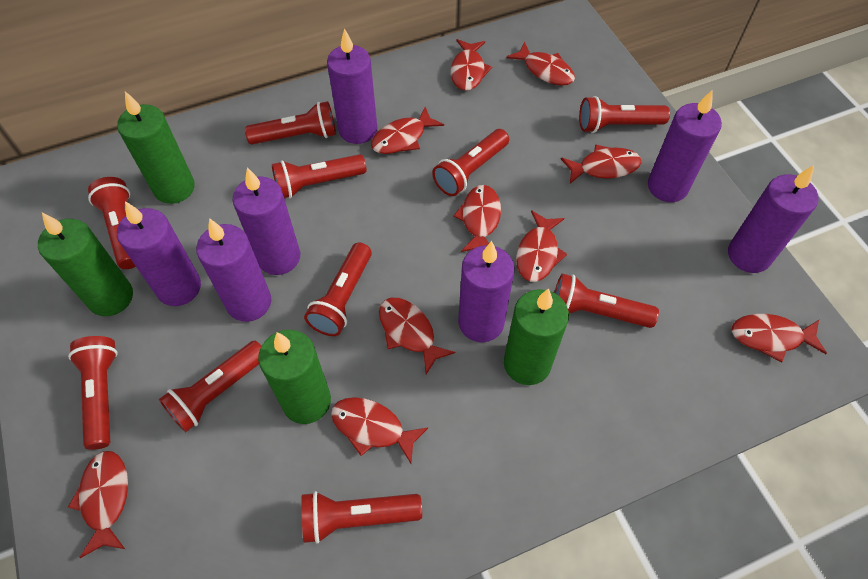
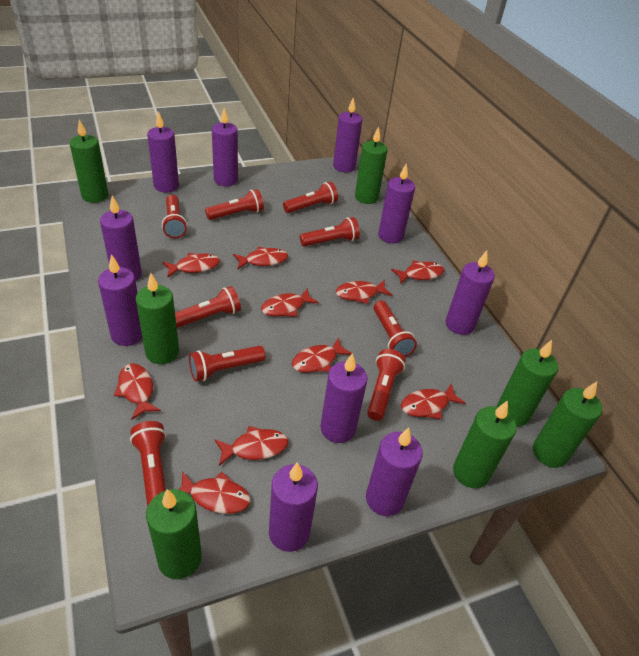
green candle: [38,213,133,316] [117,91,195,204] [258,330,331,424] [504,288,569,385] = 4 -> [70,119,108,203] [136,273,179,364] [146,489,202,579] [355,126,388,204] [453,401,517,488] [497,340,558,427] [533,382,602,468] = 7
purple candle: [117,201,201,306] [196,218,271,322] [233,168,300,275] [327,28,377,144] [458,241,515,342] [648,89,722,202] [728,165,818,273] = 7 -> [98,254,142,346] [100,196,142,281] [147,111,179,193] [212,108,238,186] [269,462,318,552] [320,353,368,443] [333,97,363,172] [366,427,423,516] [378,163,415,244] [446,251,495,335] = 10
red flashlight: [68,336,118,450] [88,177,136,269] [159,341,261,432] [245,101,336,145] [272,154,366,198] [301,491,422,544] [304,242,372,336] [432,129,509,196] [554,273,659,328] [579,96,670,133] = 10 -> [130,421,166,507] [162,195,187,238] [175,286,241,328] [189,346,265,382] [205,189,264,220] [283,182,338,213] [300,217,360,246] [367,349,406,421] [374,300,417,357] = 9

